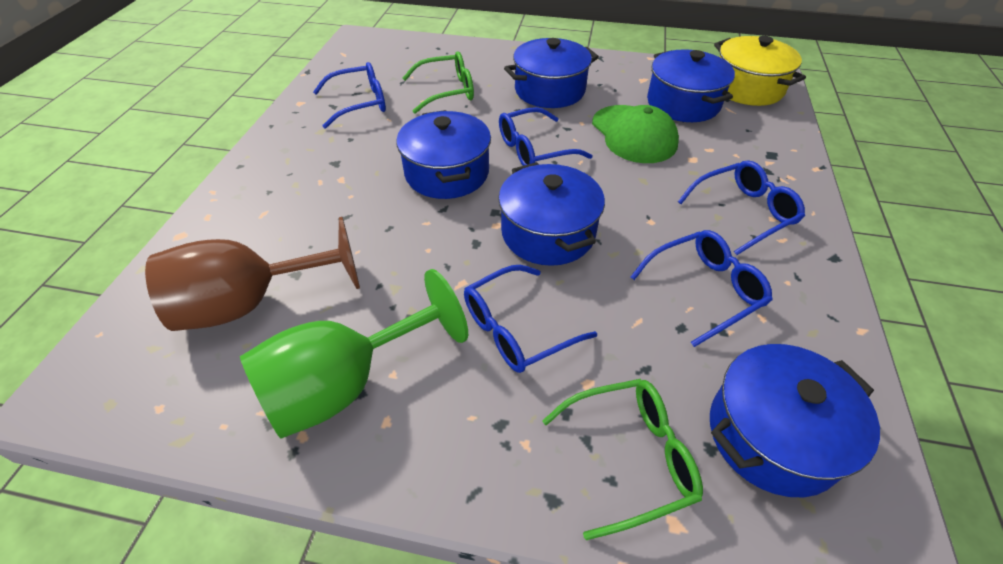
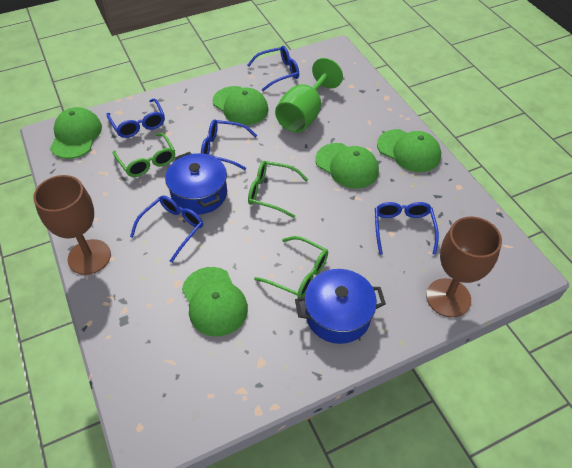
blue pot: [396,110,491,199] [498,162,605,266] [504,38,599,108] [647,49,735,122] [710,344,880,497] = 5 -> [165,152,227,215] [295,269,386,344] = 2
brown goblet: [145,217,360,331] = 1 -> [33,175,111,275] [426,216,502,317] = 2
green cap: [592,105,679,163] = 1 -> [50,107,102,159] [182,267,248,337] [212,86,269,125] [315,143,379,189] [377,129,441,172] = 5
green glasses: [402,51,474,114] [542,379,703,540] = 2 -> [113,133,175,177] [248,161,308,218] [254,236,328,298] = 3
yellow pot: [714,36,806,106] = 1 -> none = 0

